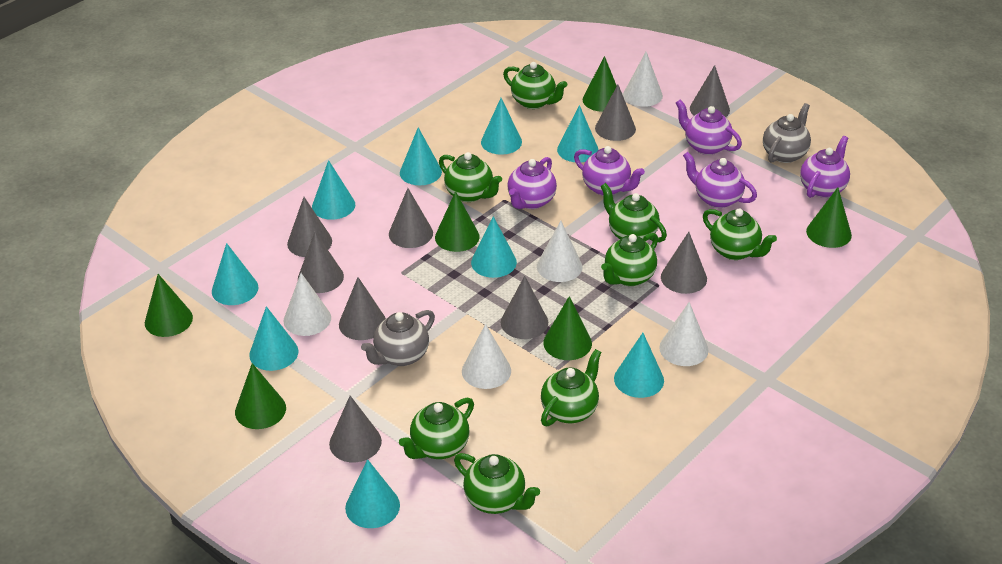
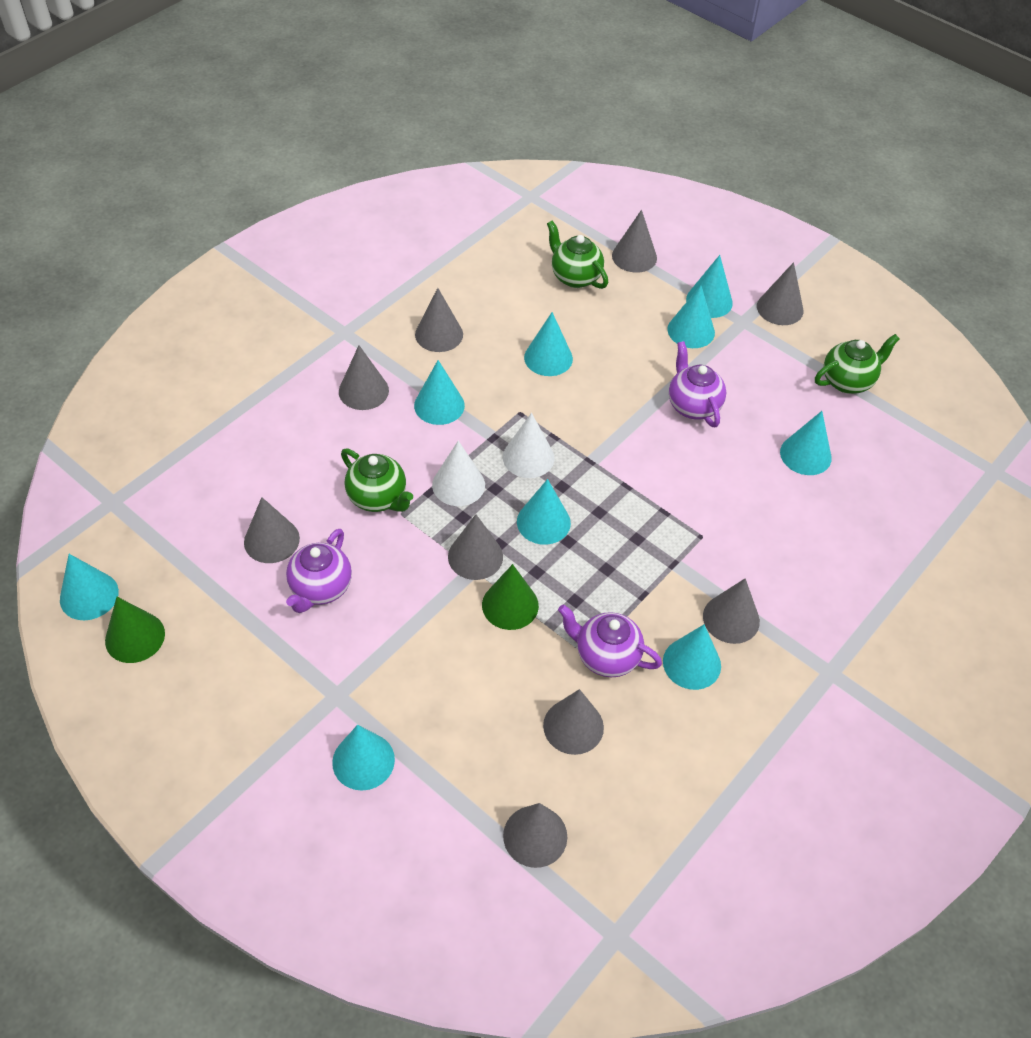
green cone: [145,274,193,337] [235,363,286,429] [435,191,479,252] [543,296,592,360] [583,56,617,112] [806,187,852,248] = 6 -> [105,597,165,663] [482,564,539,630] = 2
green teapot: [399,398,474,459] [439,152,502,202] [454,453,540,514] [503,62,567,109] [541,349,601,426] [600,183,667,242] [601,233,658,286] [703,209,777,260] = 8 -> [341,448,413,512] [547,220,608,289] [815,334,900,394] = 3
grey teapot: [361,310,435,366] [763,103,811,163] = 2 -> none = 0
purple teapot: [507,157,557,209] [574,146,645,196] [676,100,742,155] [683,152,757,208] [800,136,850,198] = 5 -> [286,529,352,613] [558,605,662,677] [669,341,726,427] = 3
white cone: [284,273,331,336] [462,324,511,389] [537,221,583,282] [623,52,663,107] [659,302,709,366] = 5 -> [432,441,485,506] [503,413,555,478] = 2

